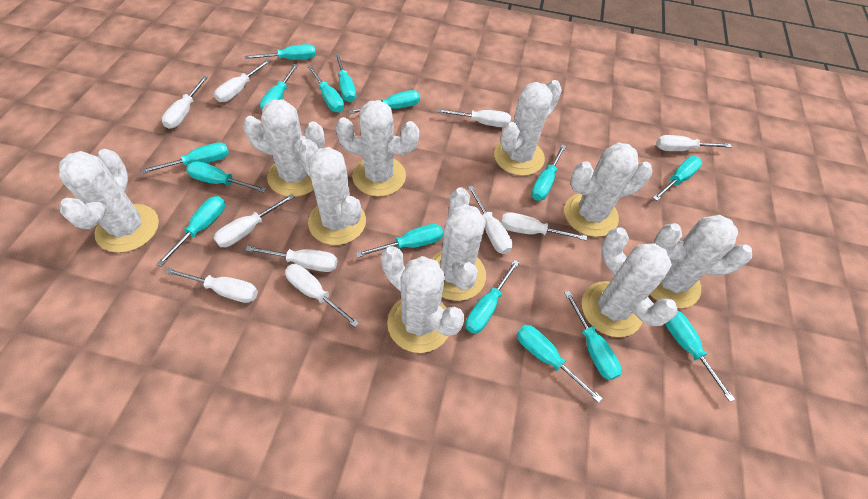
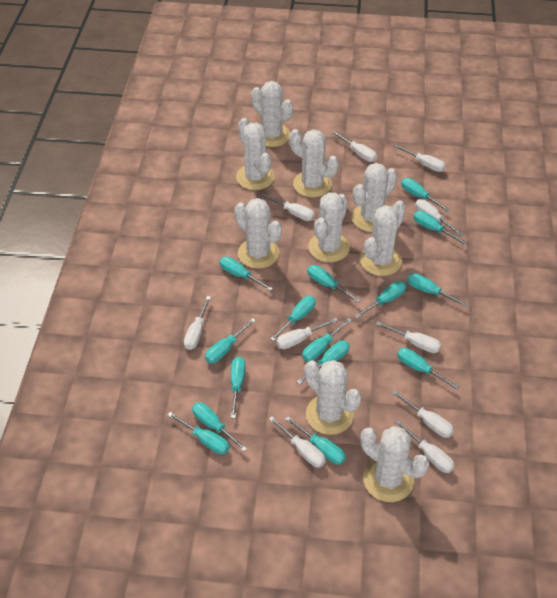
white cactus: [59,149,159,253] [243,99,325,197] [298,139,366,245] [335,100,419,197] [381,246,464,353] [432,187,486,301] [494,80,562,176] [564,143,652,237] [582,227,678,337] [650,215,752,308] = 10 -> [234,198,282,269] [236,118,275,190] [251,81,293,147] [289,129,339,197] [304,360,361,435] [308,192,350,262] [352,163,397,232] [360,201,406,276] [361,426,429,502] = 9

